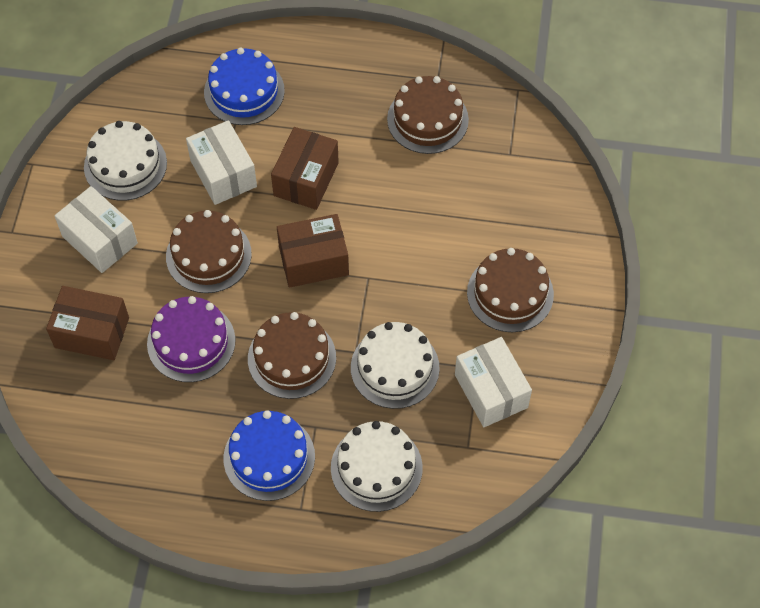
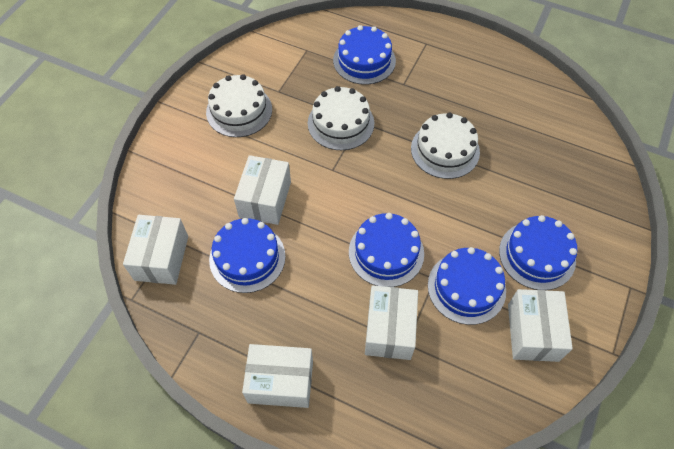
blue cake: [204,48,285,125] [224,411,315,501] = 2 -> [209,218,286,293] [333,25,396,85] [349,213,424,287] [428,247,506,325] [499,215,577,290] = 5
brown box: [46,286,129,360] [271,127,339,210] [277,214,349,288] = 3 -> none = 0
brown cake: [166,210,252,293] [248,312,336,399] [387,76,469,154] [467,248,554,332] = 4 -> none = 0
purple cake: [147,296,235,382] = 1 -> none = 0
white box: [55,186,138,273] [186,120,257,205] [455,337,532,427] = 3 -> [123,215,188,285] [234,155,291,225] [242,344,313,408] [365,285,418,360] [508,289,573,362] = 5

